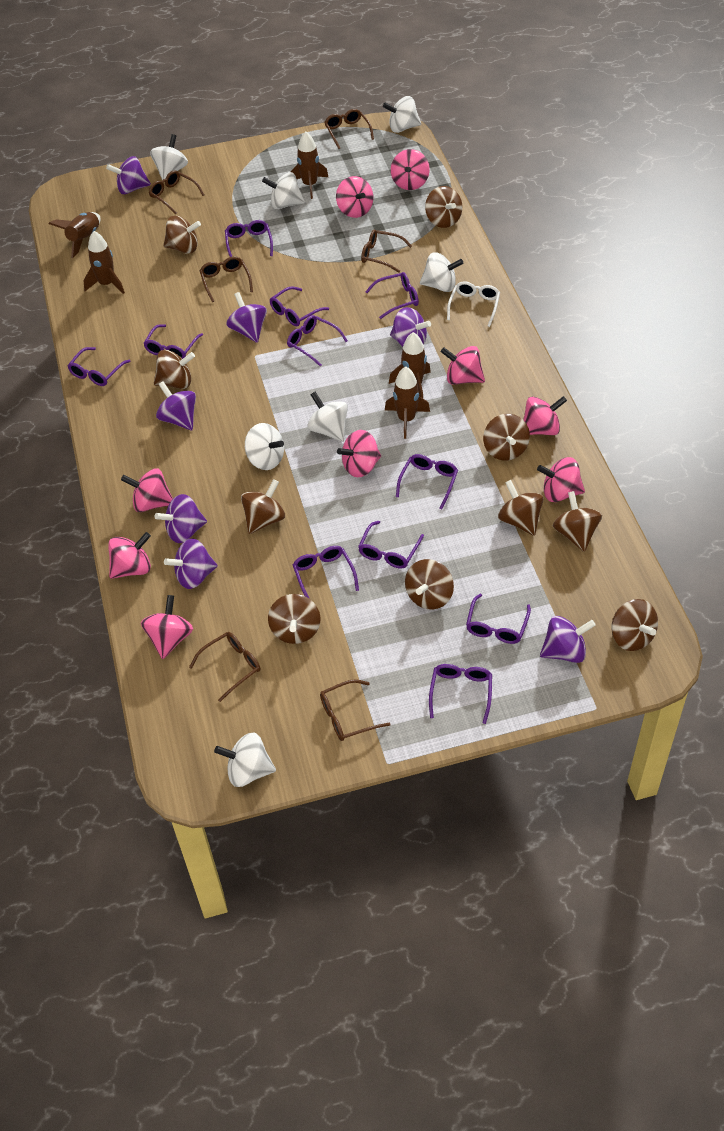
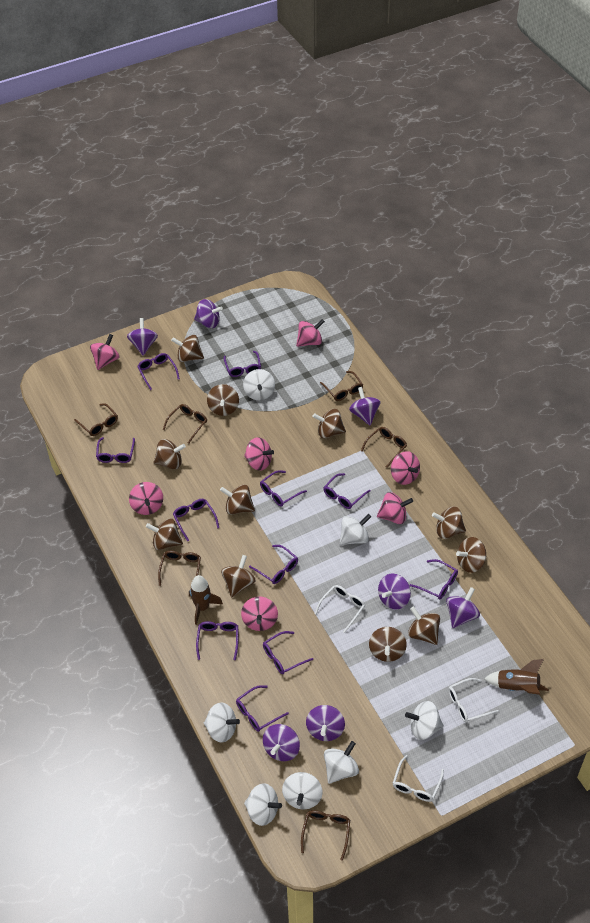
brown rocket: [49,212,101,258] [83,231,125,294] [291,131,328,199] [385,366,430,439] [389,332,431,398] = 5 -> [189,575,223,625] [484,659,549,695] = 2
brown spinning top: [154,350,195,389] [163,216,201,254] [241,479,285,534] [268,594,320,644] [405,559,454,609] [425,186,462,228] [483,414,530,461] [498,480,544,536] [553,491,602,552] [612,599,658,651] = 10 -> [146,518,183,550] [153,439,186,469] [171,335,204,362] [207,384,239,416] [220,485,255,515] [221,555,256,598] [313,409,346,438] [369,627,407,662] [408,606,440,645] [432,507,466,539] [456,537,486,573] = 11
pink spinning top: [108,532,151,579] [121,468,173,512] [141,595,193,659] [336,176,373,218] [337,430,381,477] [391,149,430,190] [441,346,485,385] [523,396,567,435] [537,457,585,502] = 9 -> [90,334,119,370] [129,482,163,515] [241,596,278,631] [244,437,274,471] [296,319,325,347] [377,492,413,524] [391,451,420,485] = 7
white glasses: [447,281,500,327] = 1 -> [315,585,365,633] [393,755,444,802] [448,678,499,723] = 3

